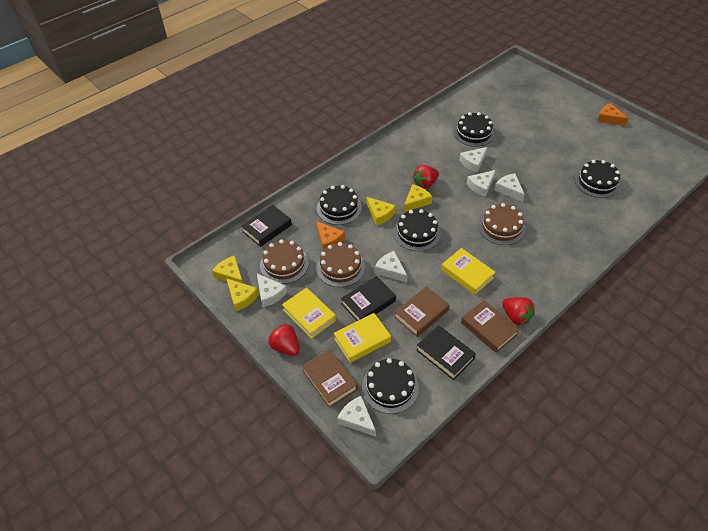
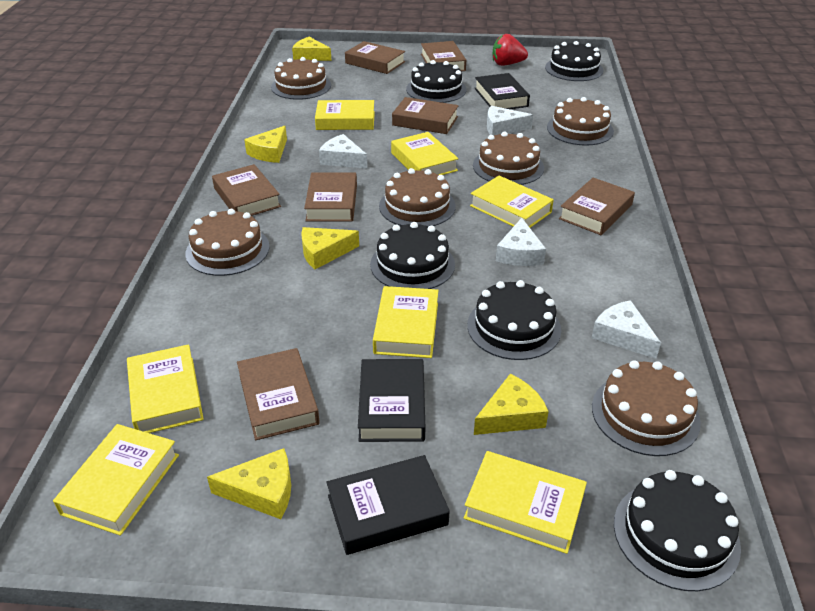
brown book: [302,349,358,408] [394,286,450,337] [461,300,519,353] = 3 -> [212,164,281,216] [237,348,320,440] [304,172,357,222] [345,41,405,74] [392,97,459,134] [421,41,466,71] [559,178,635,235] = 7
brown cake: [260,239,309,284] [316,242,365,287] [478,203,526,245] = 3 -> [185,209,270,276] [271,57,331,100] [379,168,456,226] [473,132,544,185] [547,97,614,146] [592,360,701,456] = 6
orange cheese: [316,221,345,250] [597,103,629,126] = 2 -> none = 0
red strawberry: [268,323,299,356] [413,165,439,189] [502,297,535,325] = 3 -> [493,34,528,66] = 1
white cheese: [257,274,287,307] [337,396,376,437] [375,251,407,282] [459,147,487,172] [467,170,496,197] [494,173,525,202] = 6 -> [319,134,367,168] [487,106,533,136] [496,218,546,266] [592,300,661,359] = 4
yellow book: [282,287,336,339] [334,313,391,363] [441,248,495,295] = 3 -> [53,424,179,536] [127,344,204,433] [315,100,375,130] [373,286,439,358] [391,132,458,175] [464,451,587,554] [470,176,554,228] = 7
yellow cheese: [212,255,243,283] [226,278,259,311] [366,197,396,226] [404,184,432,212] = 4 -> [207,448,291,519] [244,126,287,163] [292,37,332,61] [301,227,359,269] [474,374,549,435] = 5

